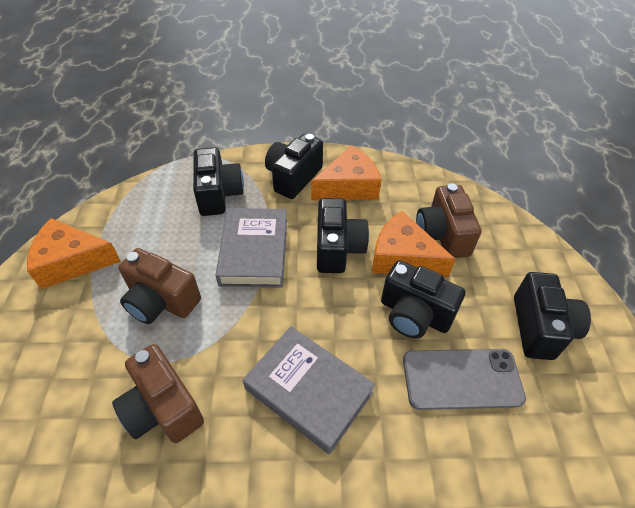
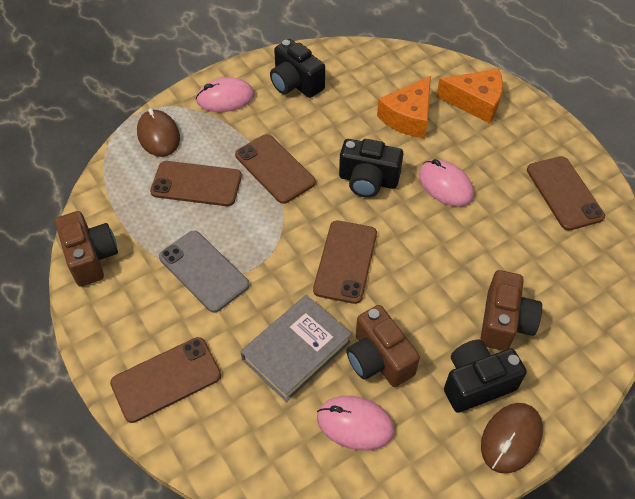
black camera: [193,147,244,216] [265,134,323,199] [317,198,369,273] [381,260,465,338] [514,272,591,360] = 5 -> [270,39,325,98] [339,139,403,198] [444,340,527,413] = 3
brown mouse: none = 0 -> [137,108,180,157] [481,403,543,474] = 2
brown phone: none = 0 -> [110,337,221,423] [150,161,242,206] [235,134,316,204] [313,221,377,304] [527,156,605,231] = 5
grey book: [215,208,287,287] [243,326,376,454] = 2 -> [240,295,352,402] = 1
orange cheese: [27,218,121,289] [311,145,382,200] [372,211,456,277] = 3 -> [377,76,431,138] [436,69,503,124] = 2
pink mouse: none = 0 -> [196,77,255,112] [317,396,394,451] [419,159,474,207] = 3

